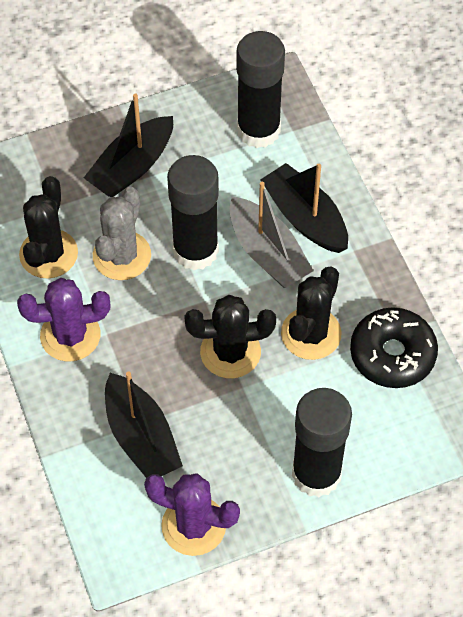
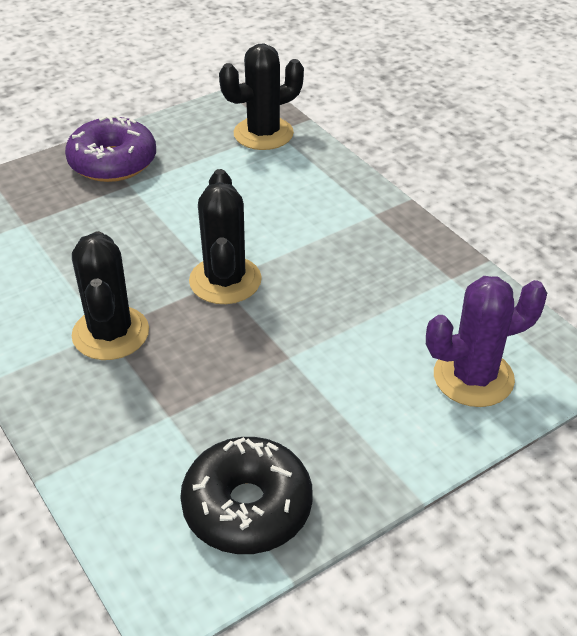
black boat: [84,93,173,197] [105,372,183,478] [260,163,348,253] = 3 -> none = 0
black glue stick: [167,155,219,270] [236,31,285,148] [292,388,352,497] = 3 -> none = 0
grey boat: [230,182,313,288] = 1 -> none = 0
grey cactus: [93,186,151,280] = 1 -> none = 0
purple cactus: [17,278,111,361] [144,473,240,556] = 2 -> [426,276,547,407] = 1
purple donut: none = 0 -> [65,115,156,182] = 1

